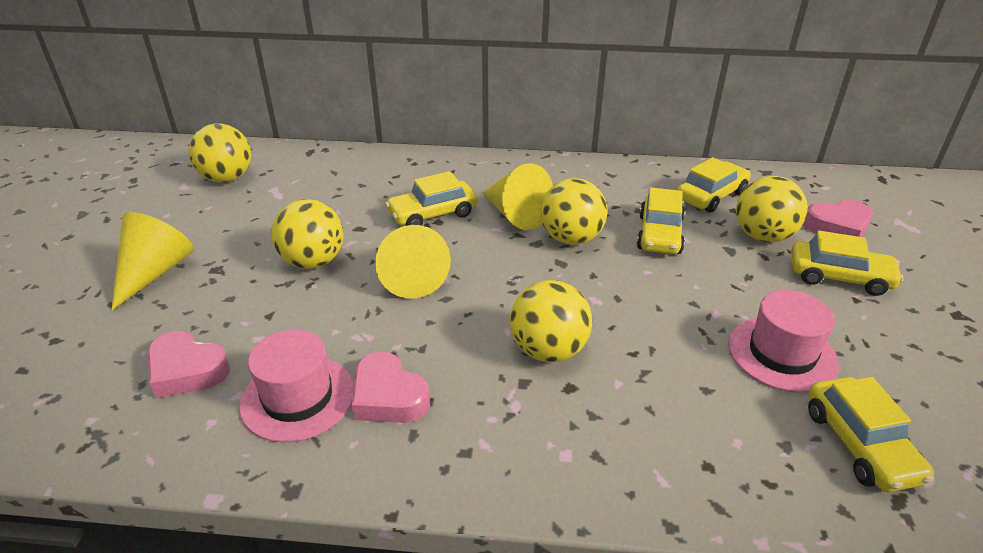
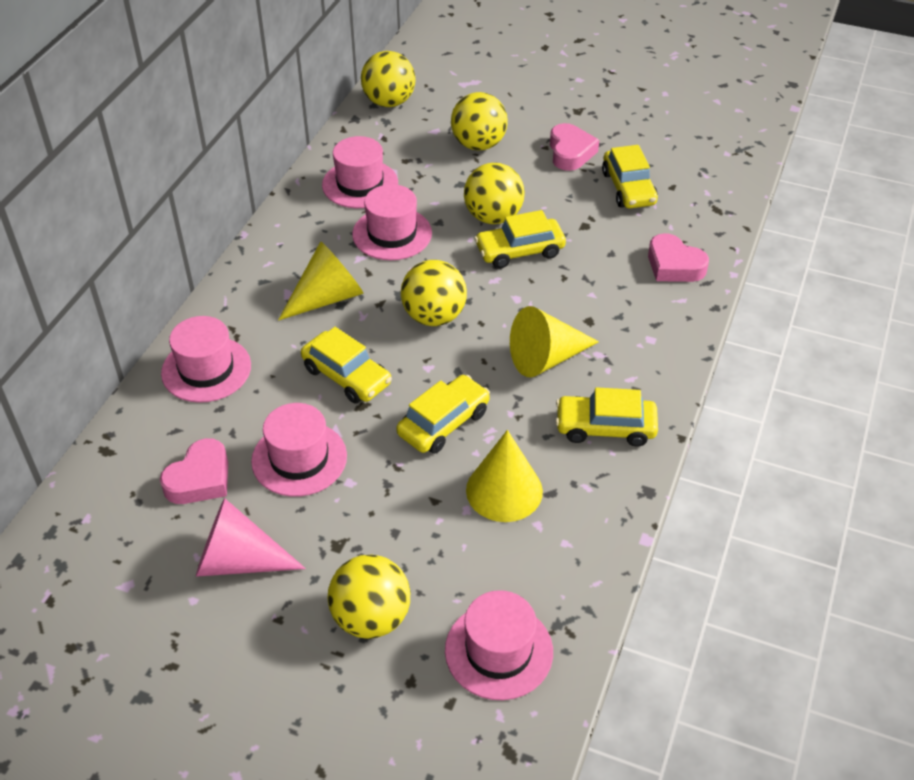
pink cone: none = 0 -> [196,498,306,577] = 1
pink hat: [239,330,354,443] [728,290,839,393] = 2 -> [161,316,251,403] [251,403,347,497] [322,136,398,208] [352,184,432,260] [445,590,553,700] = 5

